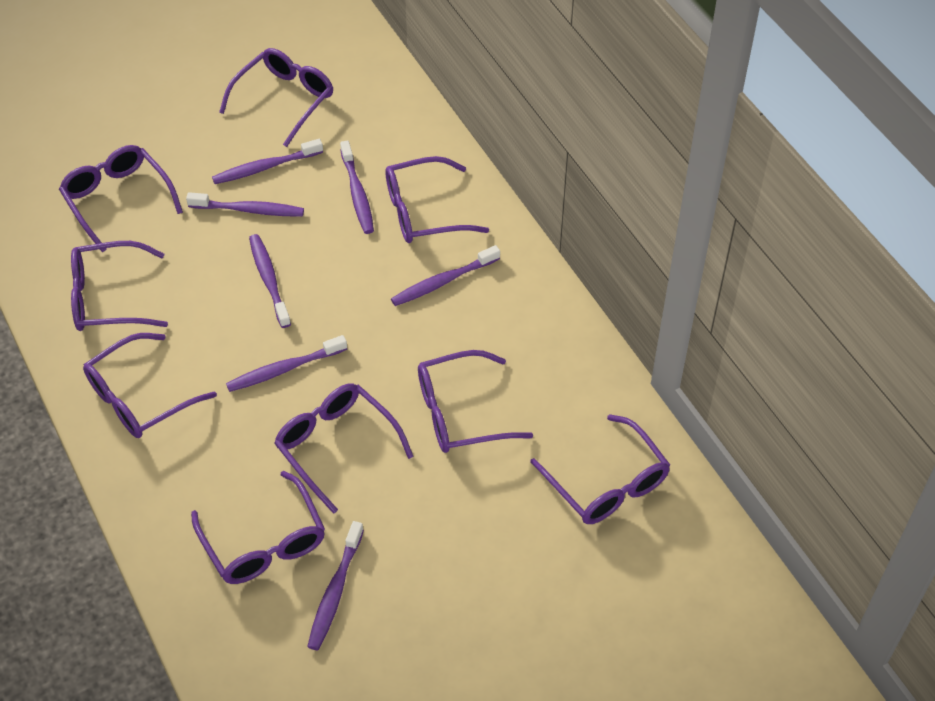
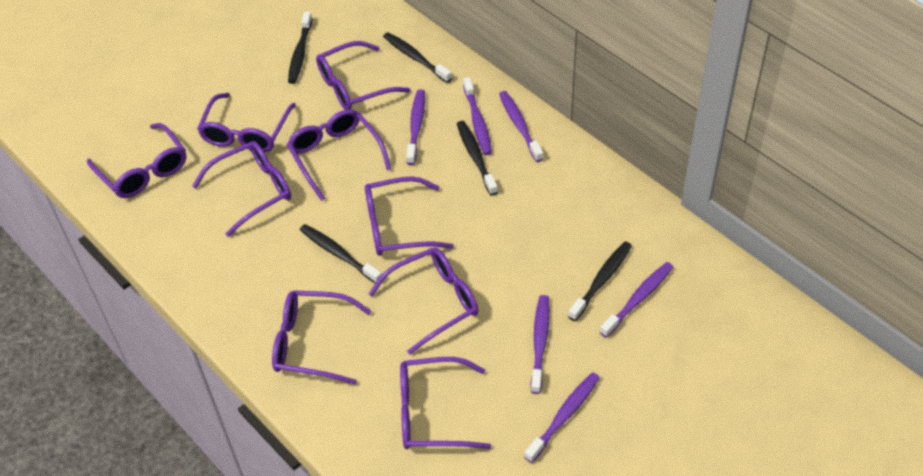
black toothbrush: none = 0 -> [288,12,312,84] [300,224,382,283] [383,32,452,83] [457,121,498,195] [568,241,632,321] = 5
purple toothbrush: [186,192,304,216] [212,139,323,184] [226,335,347,392] [249,234,291,328] [307,521,364,650] [340,140,374,234] [391,245,500,306] = 7 -> [406,89,425,165] [463,77,492,155] [499,91,543,162] [524,372,600,463] [531,295,550,394] [600,262,673,338] = 6

